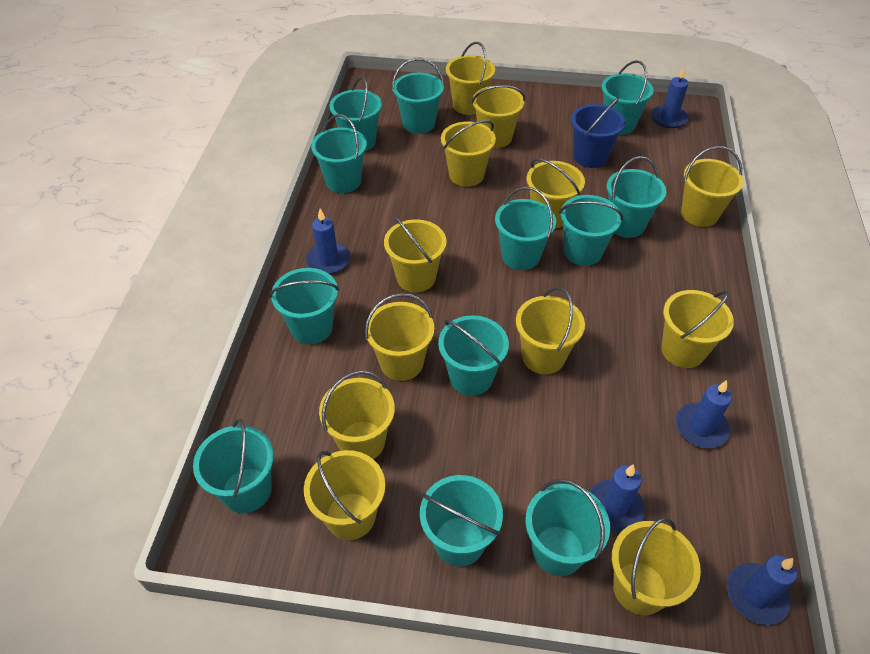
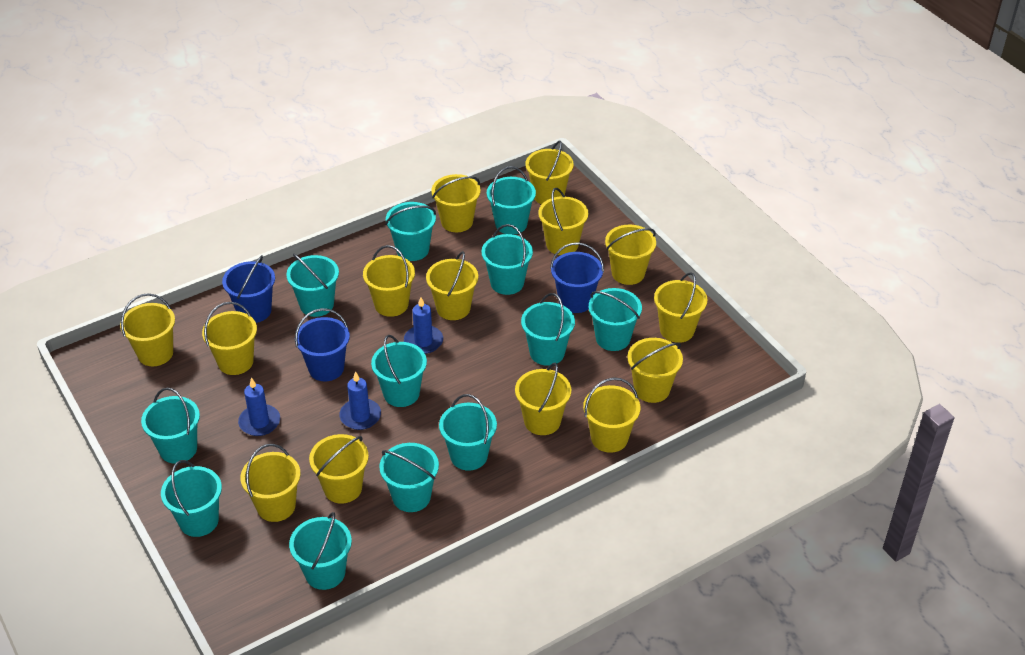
blue bucket: [571,97,625,168] = 1 -> [222,255,275,323] [295,308,350,381] [550,242,604,313] = 3
blue candle: [306,209,350,274] [589,464,645,532] [651,67,689,128] [676,380,732,448] [727,555,797,625] = 5 -> [238,377,280,436] [339,371,381,430] [404,297,443,354] = 3
yellow bucket: [304,450,385,540] [319,371,395,459] [365,293,434,381] [384,215,447,292] [441,120,496,187] [446,42,495,115] [471,85,525,148] [516,287,585,374] [527,158,585,229] [612,517,701,615] [661,290,734,368] [681,146,744,227] = 12 -> [120,293,175,366] [202,302,257,375] [240,444,301,522] [309,434,369,504] [363,245,415,317] [426,251,478,320] [431,174,481,232] [515,363,571,435] [525,141,574,204] [538,188,588,255] [583,377,640,453] [605,225,656,285] [627,338,683,403] [654,272,708,343] = 14

